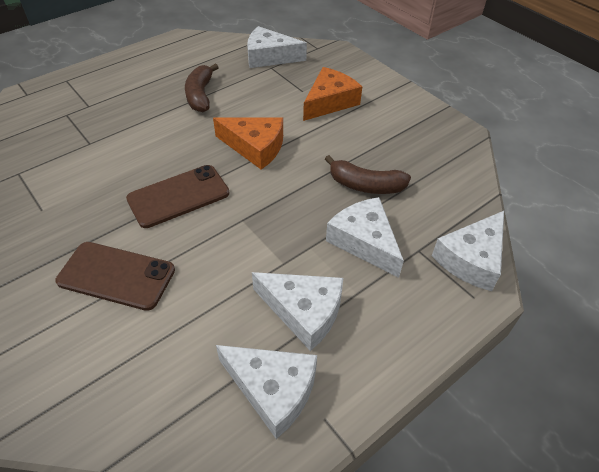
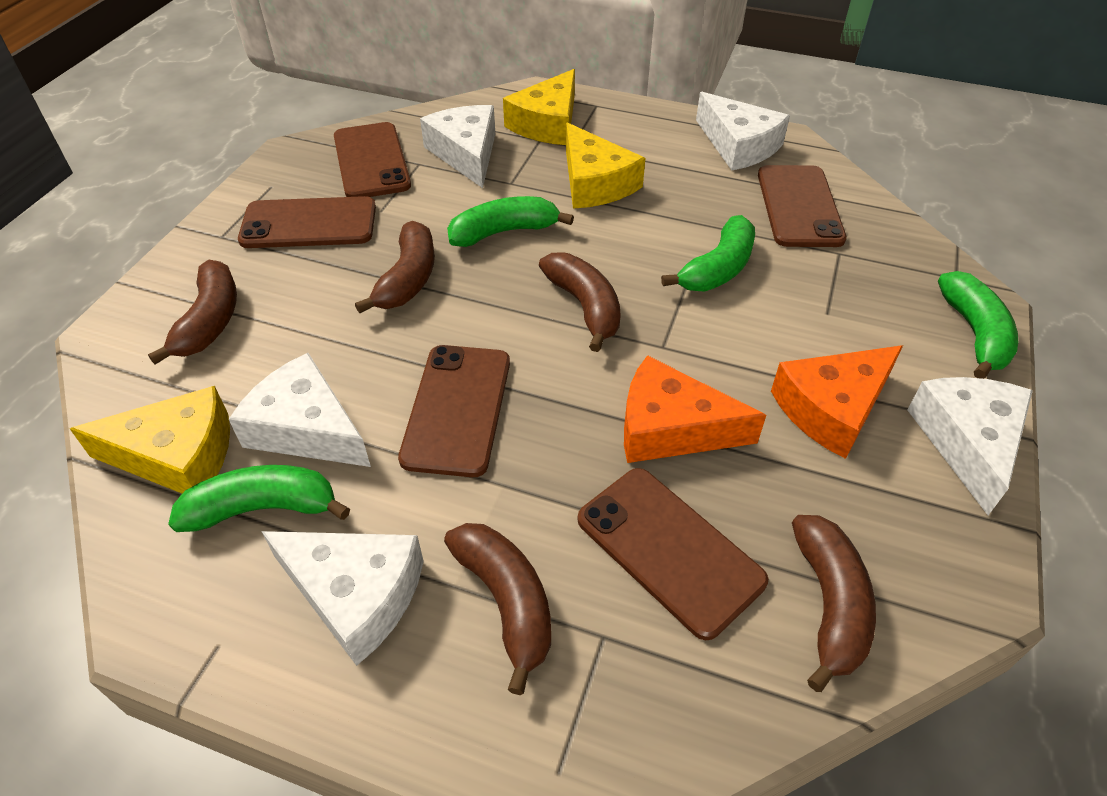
brown banana: [185,63,219,112] [325,155,411,194] = 2 -> [148,260,237,365] [355,221,435,313] [444,523,551,695] [539,252,621,352] [792,515,876,692] = 5
brown phone: [55,242,175,311] [126,165,229,228] = 2 -> [238,196,376,248] [334,122,411,197] [398,345,510,477] [578,468,768,640] [758,165,847,247] = 5
green banana: none = 0 -> [168,465,350,532] [447,196,574,247] [661,215,755,291] [938,271,1018,379] = 4
yellow cheese: none = 0 -> [70,386,230,493] [503,69,575,145] [566,122,646,209] = 3

